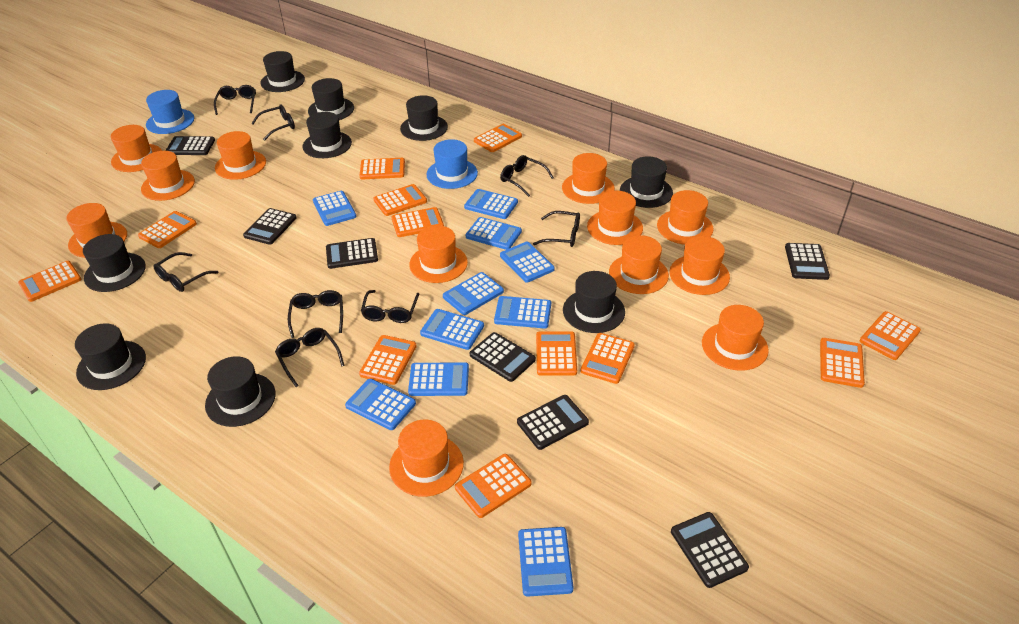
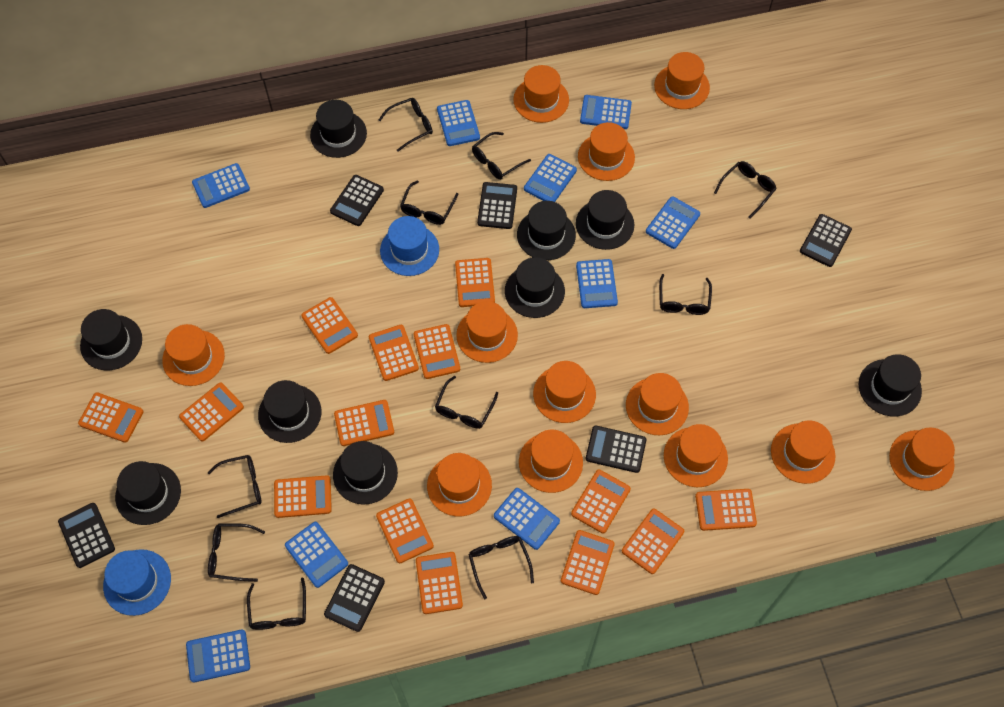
black calculator: [165,136,215,155] [243,208,296,245] [326,238,378,269] [470,332,536,382] [517,395,589,450] [671,512,749,588] [785,243,830,280] = 7 -> [58,503,115,568] [324,564,385,632] [330,175,384,226] [477,182,517,229] [586,426,647,473] [800,214,852,267] = 6
black glasses: [153,252,219,292] [214,85,256,115] [251,104,295,141] [275,328,345,387] [288,290,343,338] [361,290,419,323] [500,155,554,197] [533,211,580,247] = 8 -> [208,455,262,518] [208,523,265,582] [247,577,306,630] [379,98,433,152] [400,180,458,225] [435,376,498,429] [468,536,534,599] [472,132,531,180] [659,274,712,315] [714,161,777,218] = 10
blue calculator: [313,191,356,226] [345,379,416,430] [408,362,469,396] [420,309,484,350] [443,272,504,315] [464,189,518,219] [466,217,522,250] [494,296,551,329] [500,242,555,283] [518,527,573,597] = 10 -> [186,629,250,683] [192,163,250,208] [285,522,348,588] [437,100,480,146] [494,488,560,550] [524,154,577,202] [576,259,618,308] [580,95,632,129] [646,196,700,249] = 9
orange calculator: [18,261,81,302] [138,211,197,248] [359,335,417,385] [360,158,405,179] [373,184,427,216] [392,207,444,237] [455,454,532,518] [474,124,522,152] [536,331,577,376] [581,333,635,384] [820,338,865,388] [860,311,921,360] = 12 -> [78,393,143,443] [179,382,244,441] [274,475,332,518] [301,297,358,354] [334,400,394,446] [369,325,419,381] [376,498,434,563] [414,324,460,379] [416,552,463,614] [455,258,495,307] [561,530,615,595] [571,469,631,534] [622,509,684,574] [695,489,757,531] = 14

